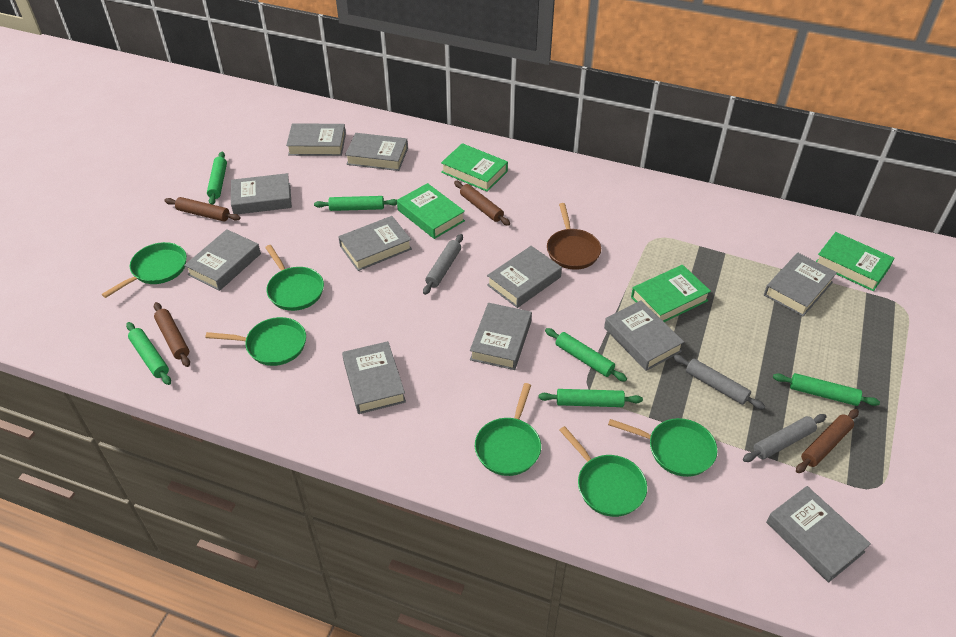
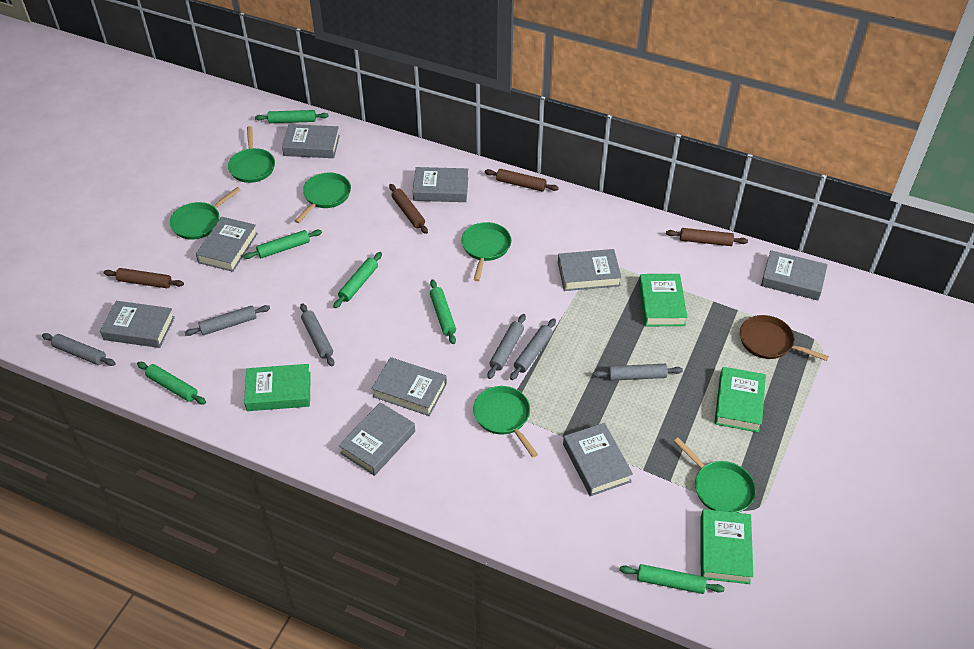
grey book: [184,229,261,291] [231,173,292,214] [286,123,346,156] [338,216,412,271] [342,341,406,414] [345,133,408,171] [470,303,532,370] [487,246,562,308] [604,300,684,371] [764,253,837,316] [766,486,871,582] = 11 -> [100,301,175,348] [196,217,258,272] [282,124,340,158] [339,402,415,476] [372,357,447,416] [413,167,468,202] [558,249,622,291] [563,423,633,496] [761,250,827,300] = 9
grey rolling pin: [423,234,463,295] [673,355,765,410] [743,414,826,462] = 3 -> [42,333,116,366] [184,305,270,336] [300,303,334,366] [487,314,526,379] [510,318,556,380] [593,364,683,381] = 6

